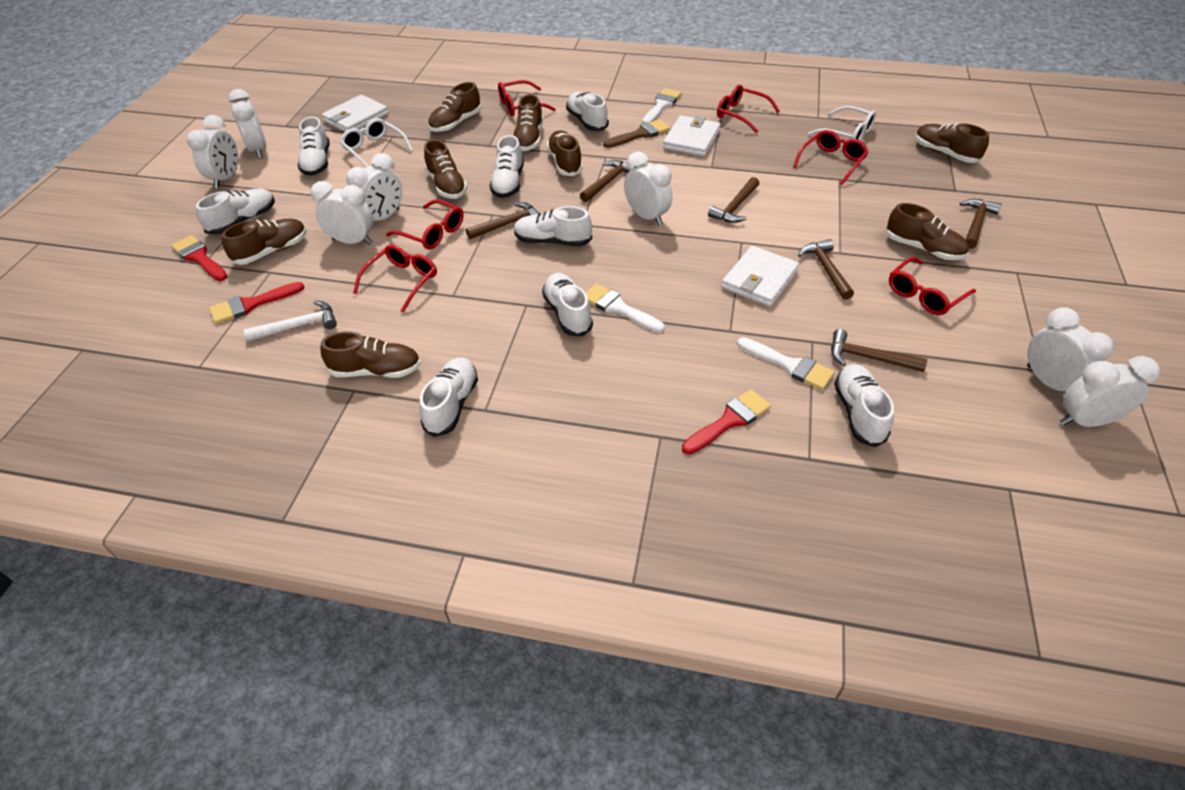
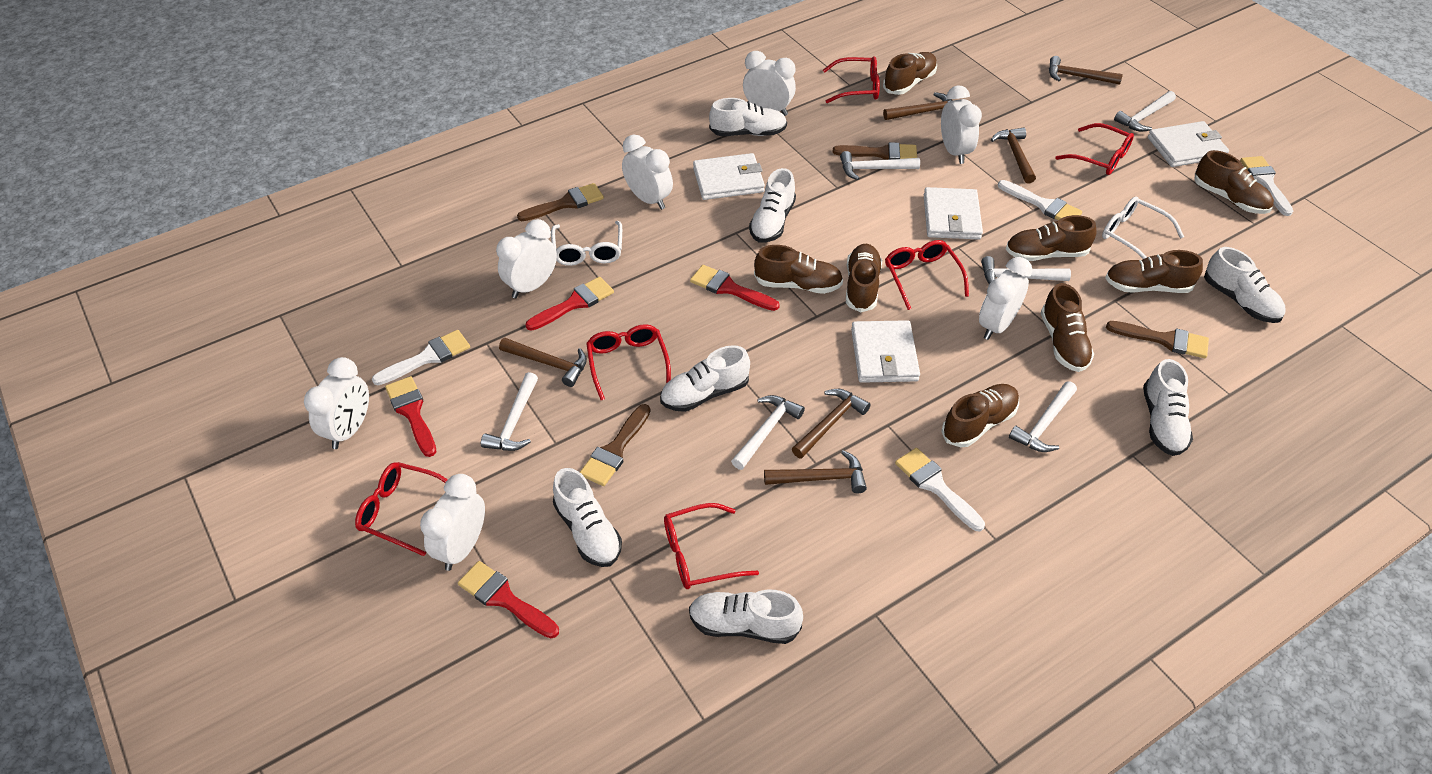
brown brush: [603,119,671,148] = 1 -> [517,183,604,221] [580,404,650,486] [833,142,917,160] [1106,321,1209,358] = 4
red brush: [171,235,228,281] [209,282,305,324] [682,389,771,455] = 3 -> [385,376,436,457] [458,561,559,638] [526,277,614,331] [690,265,780,311] = 4
white brush: [585,283,665,333] [642,88,682,123] [737,337,835,390] = 3 -> [372,330,470,385] [895,448,985,531] [998,180,1082,220] [1240,156,1293,216] = 4
white hammer: [244,300,337,342] = 1 -> [481,372,538,451] [731,395,805,470] [840,151,920,180] [981,256,1071,284] [1009,381,1077,452] [1114,91,1176,131] = 6
white shoe: [196,189,275,235] [298,117,330,176] [419,357,478,437] [489,135,524,198] [514,206,592,247] [542,273,593,336] [566,92,609,131] [834,364,894,447] = 8 -> [553,468,622,567] [660,345,750,412] [689,589,803,644] [709,98,787,136] [749,168,796,243] [1143,359,1193,456] [1204,247,1286,323] = 7
white wallet: [322,95,389,132] [663,115,721,157] [722,246,799,307] = 3 -> [693,153,765,200] [851,320,920,383] [924,187,983,239] [1148,121,1229,167] = 4

